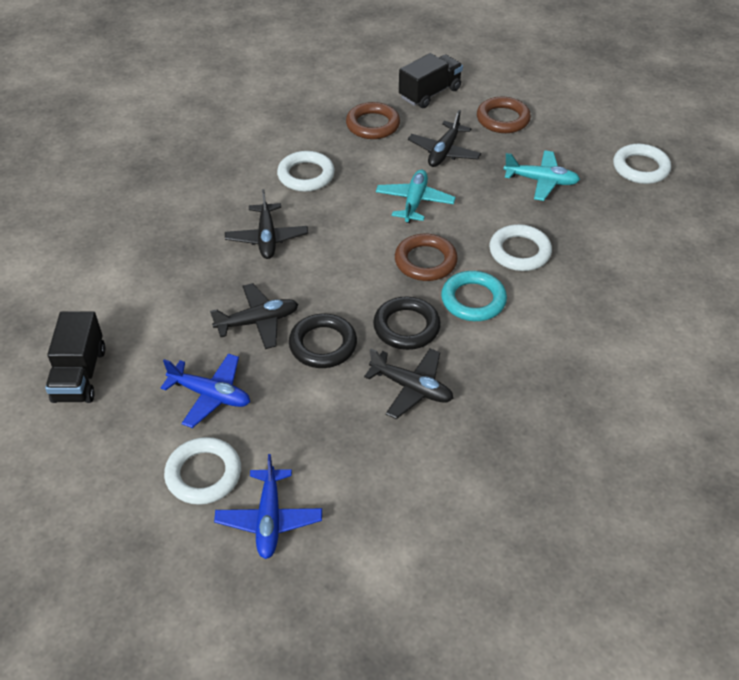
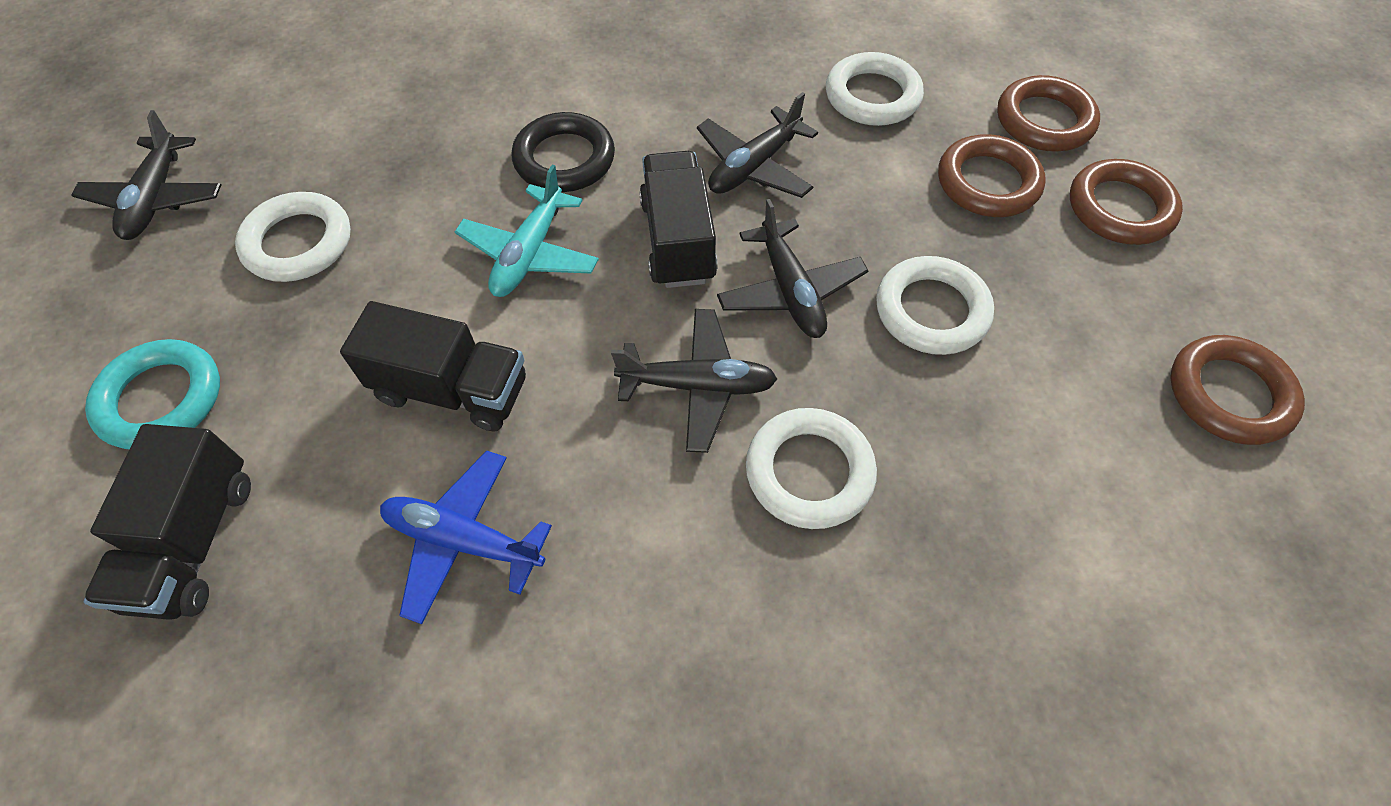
black ring: [289,314,357,368] [373,297,441,350] = 2 -> [511,112,615,192] = 1
black truck: [45,311,105,403] [399,53,463,108] = 2 -> [84,424,251,620] [340,301,526,432] [639,151,718,288] = 3
blue plane: [160,353,250,428] [214,454,322,559] = 2 -> [380,450,552,624] = 1
brown ring: [346,102,400,139] [395,234,458,281] [477,97,531,133] = 3 -> [938,134,1045,217] [997,75,1100,152] [1070,159,1183,245] [1170,335,1305,445] = 4
turquoise plane: [376,170,456,223] [504,150,580,201] = 2 -> [455,165,599,297] = 1

